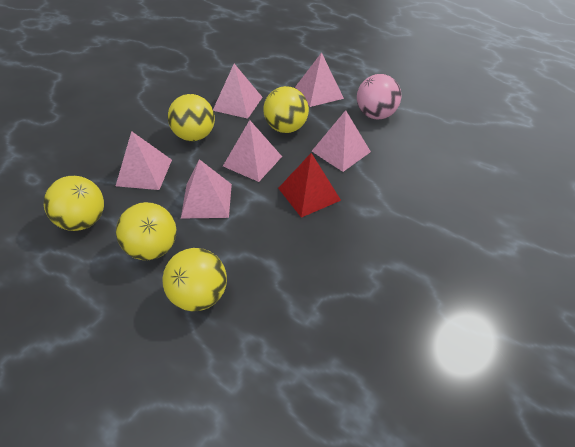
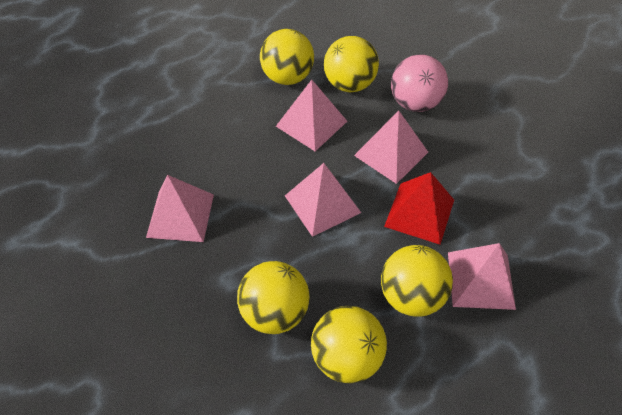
pink pyramid: [116,131,172,190] [181,159,232,219] [213,64,262,119] [223,120,282,182] [295,52,344,107] [312,110,371,172] = 6 -> [146,175,214,242] [276,80,347,151] [285,163,361,237] [354,111,428,184] [448,243,516,310] = 5

